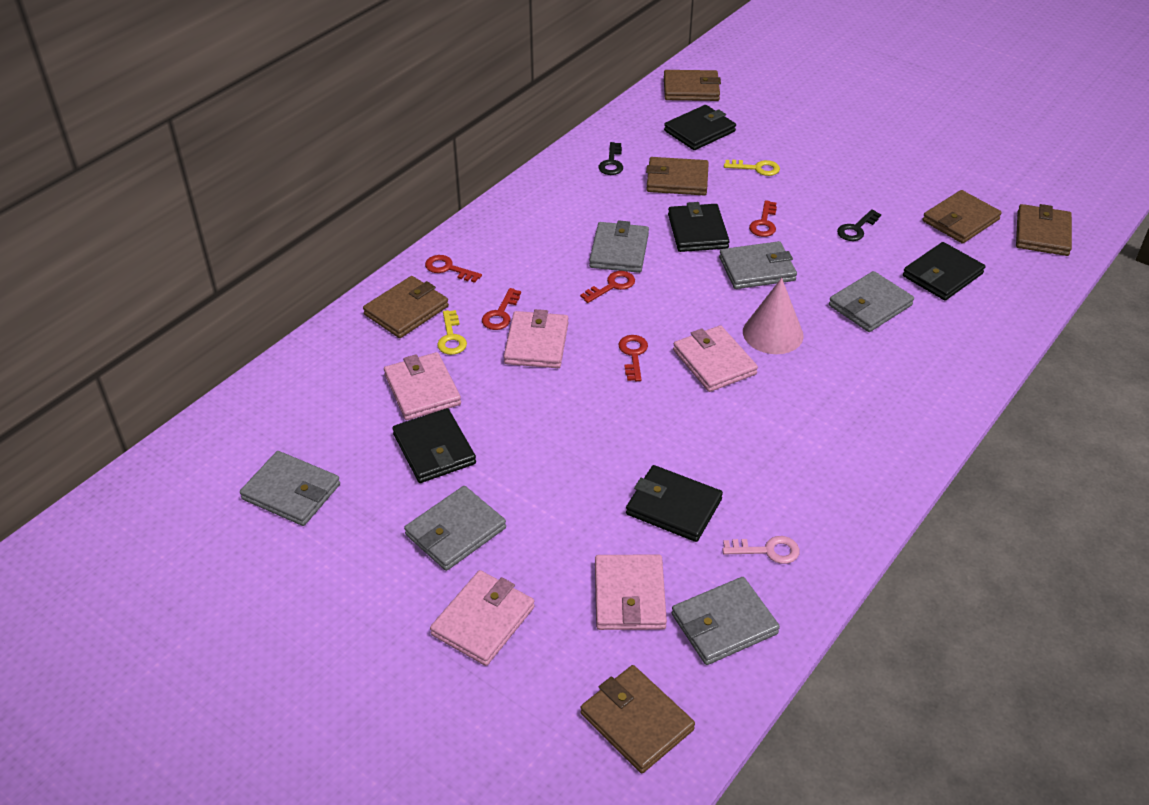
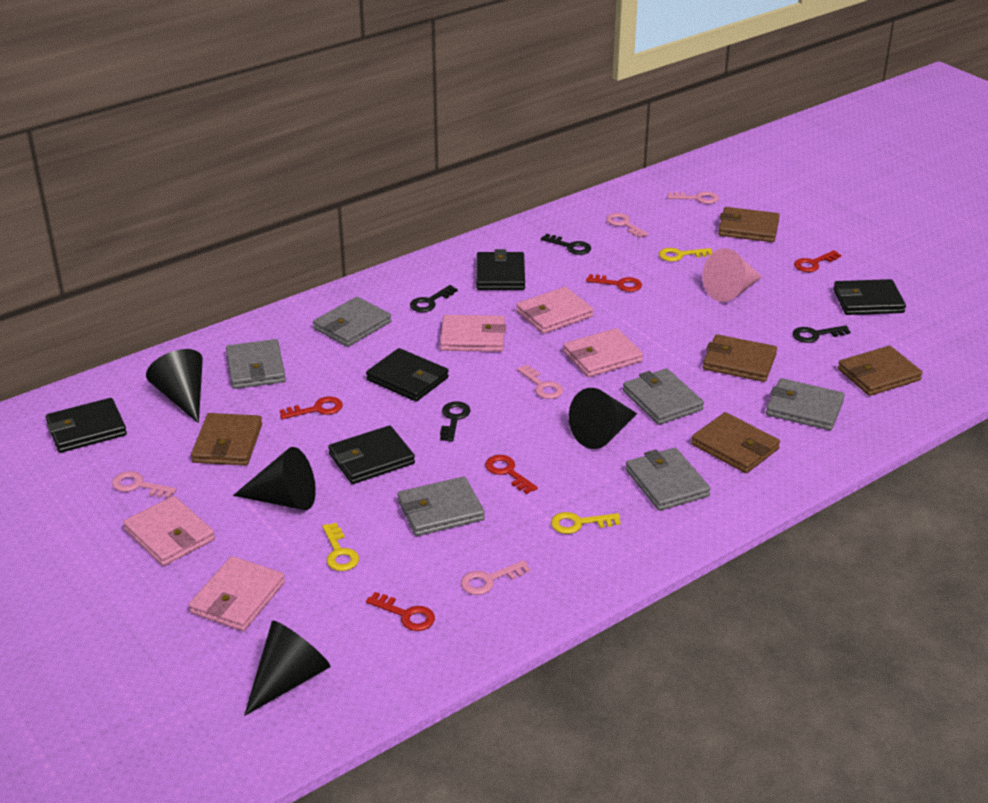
black cone: none = 0 -> [146,349,203,424] [233,447,316,510] [244,621,330,716] [569,388,637,449] = 4
black key: [598,142,623,175] [837,209,881,241] = 2 -> [410,285,458,312] [440,401,471,442] [541,234,591,255] [792,325,850,343] = 4
brown wallet: [363,276,449,338] [580,665,695,773] [646,157,709,195] [664,70,721,101] [923,190,1002,244] [1016,204,1072,256] = 6 -> [191,413,262,466] [691,412,780,473] [703,334,777,382] [718,207,780,242] [838,346,922,396] = 5
pink key: [722,536,800,564] = 1 -> [112,471,177,498] [461,560,530,595] [517,365,563,399] [606,213,648,238] [667,192,719,204] = 5
yellow key: [437,310,467,355] [724,160,780,176] = 2 -> [322,523,359,571] [551,512,621,534] [659,248,712,262] = 3

